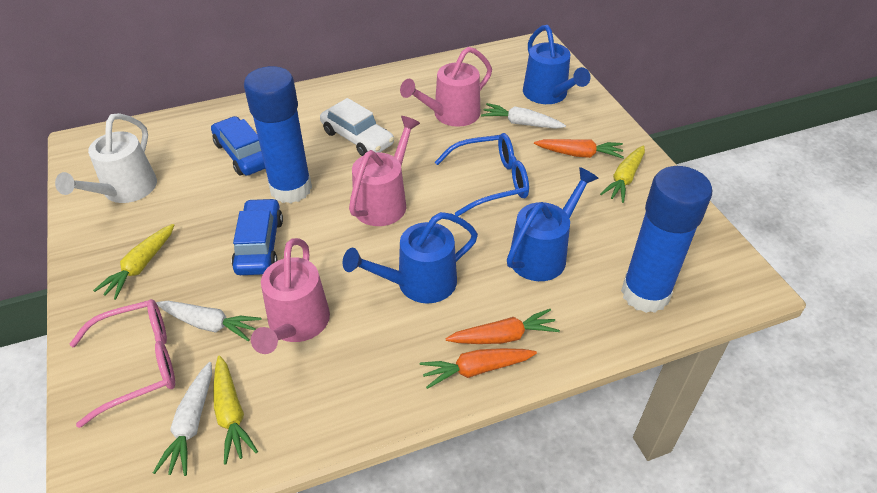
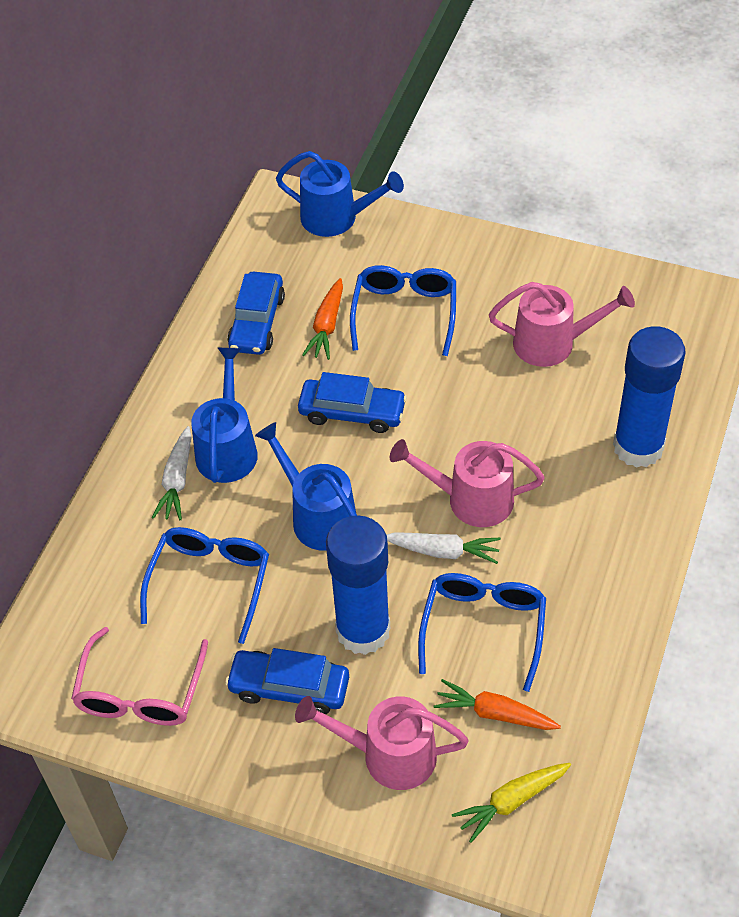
blue car: [211,116,265,176] [231,198,283,275] = 2 -> [225,648,349,714] [227,272,285,355] [298,372,407,433] = 3
blue glasses: [435,133,529,216] = 1 -> [140,527,269,644] [350,265,456,356] [418,573,546,692] = 3
orange carrot: [420,348,537,389] [445,309,560,344] [534,139,624,158] = 3 -> [302,278,343,360] [433,679,561,730] = 2
white car: [320,98,394,156] = 1 -> none = 0
white carrot: [153,362,212,476] [156,301,262,341] [481,103,566,129] = 3 -> [152,426,192,520] [386,532,501,564] = 2
white watering can: [55,113,157,203] = 1 -> none = 0
yellow carrot: [93,224,174,300] [213,356,258,464] [600,145,645,203] = 3 -> [452,763,571,843] = 1

